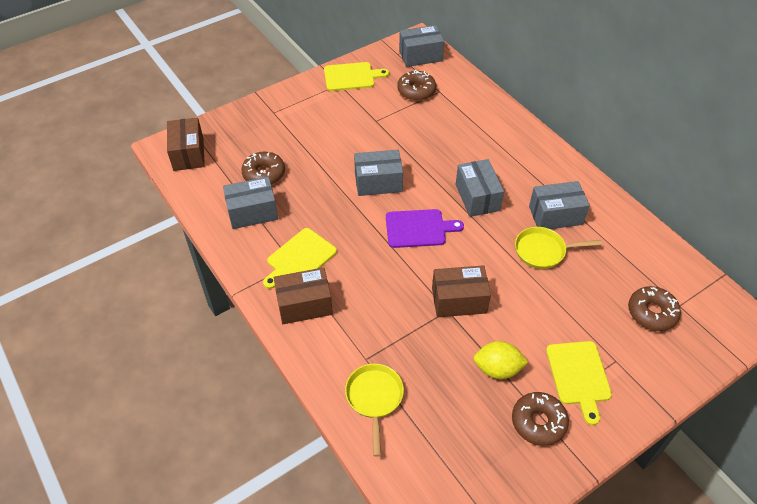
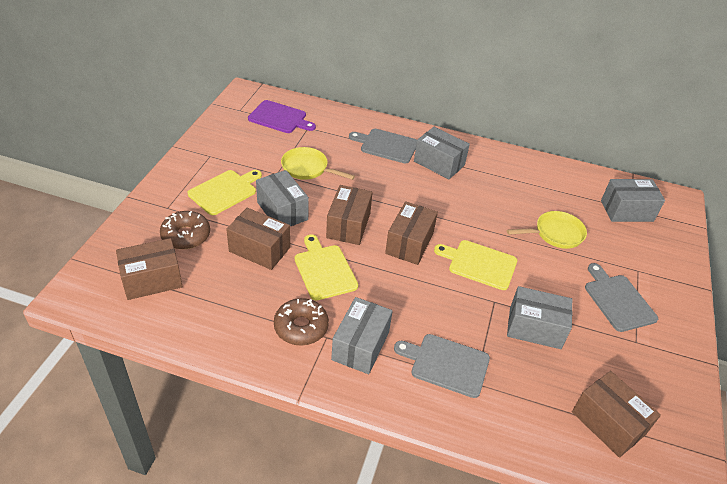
brown box: [167,118,205,171] [274,267,333,324] [432,265,491,317] = 3 -> [116,238,183,300] [226,208,290,270] [326,185,373,245] [385,201,438,265] [572,371,661,458] = 5
brown donut: [241,152,285,185] [397,70,436,101] [512,392,569,446] [628,286,681,331] = 4 -> [160,211,210,249] [274,298,329,346] = 2
grey cutting board: none = 0 -> [349,129,417,164] [394,334,490,398] [585,263,658,332] = 3
yellow lemon: [473,341,528,379] = 1 -> none = 0

